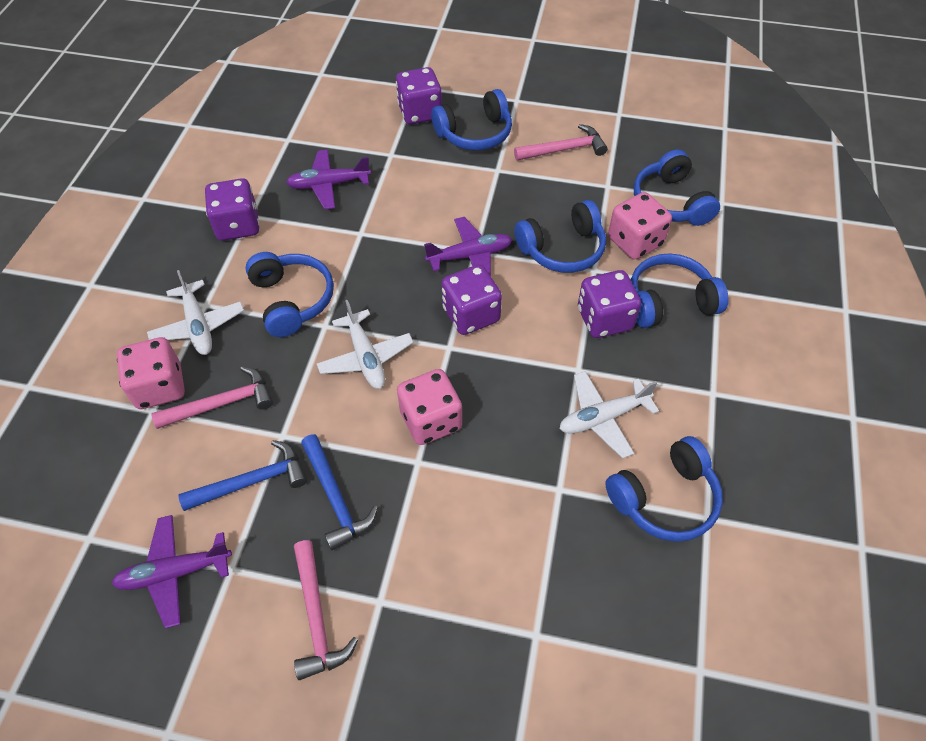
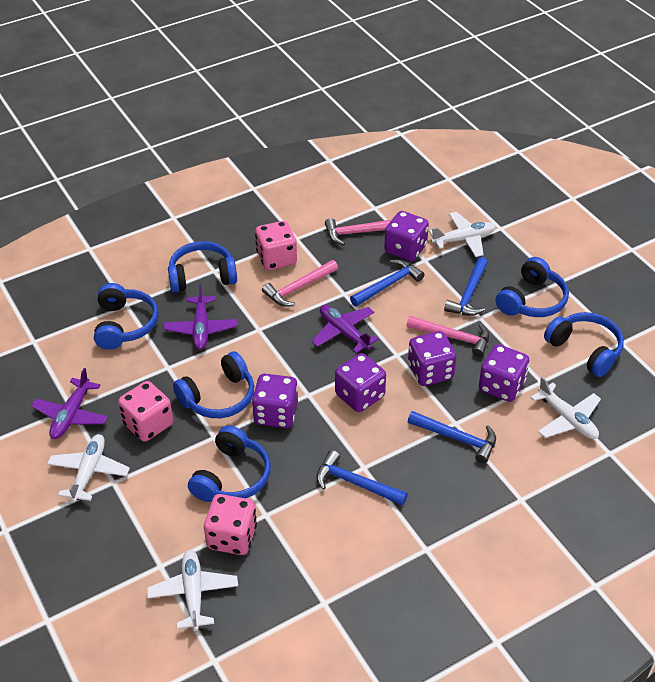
blue hammer: [178,440,307,511] [301,434,378,550] = 2 -> [316,450,408,506] [350,259,425,306] [408,411,496,464] [444,257,488,316] = 4
purple dice: [205,178,260,241] [396,67,442,124] [441,264,502,335] [578,270,641,338] = 4 -> [252,374,298,428] [335,353,386,412] [384,211,429,261] [408,331,456,386] [479,344,529,402] = 5
white plane: [147,270,244,355] [317,300,414,389] [560,371,659,459] = 3 -> [47,434,130,502] [147,550,238,631] [429,212,496,257] [530,377,601,439] = 4

